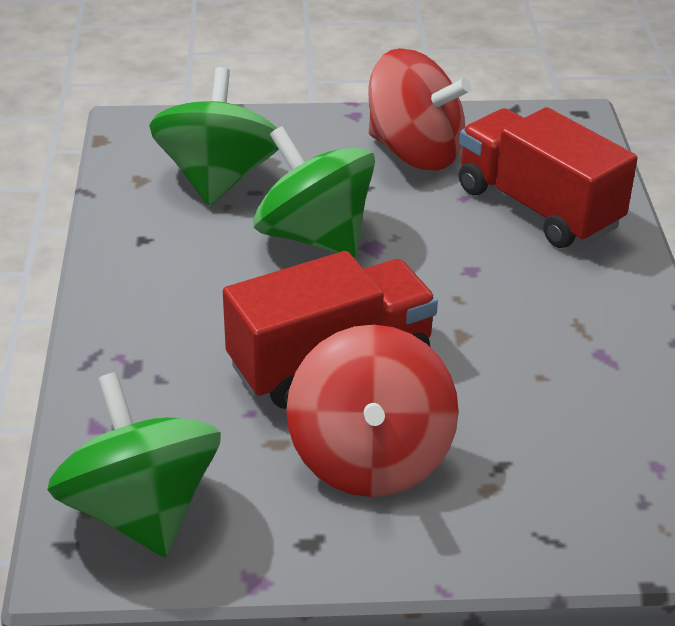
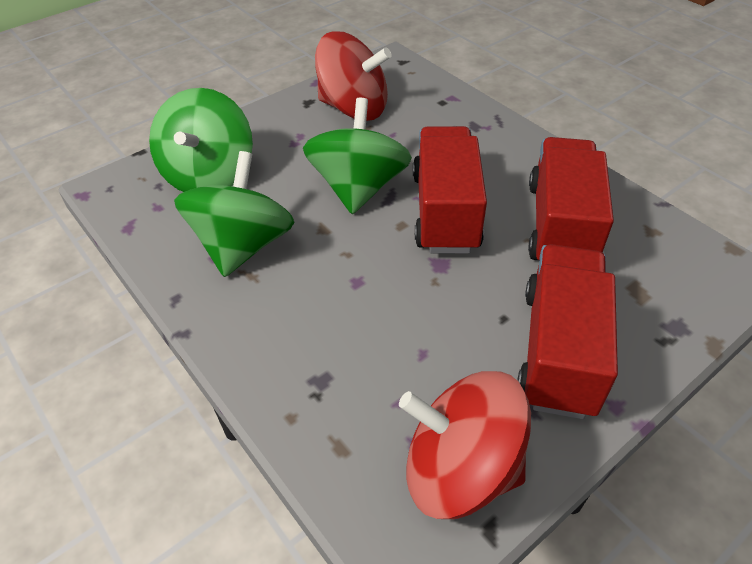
red truck: [223,251,438,409] [459,107,638,248] = 2 -> [413,126,487,254] [517,244,618,419] [528,137,614,260] = 3

